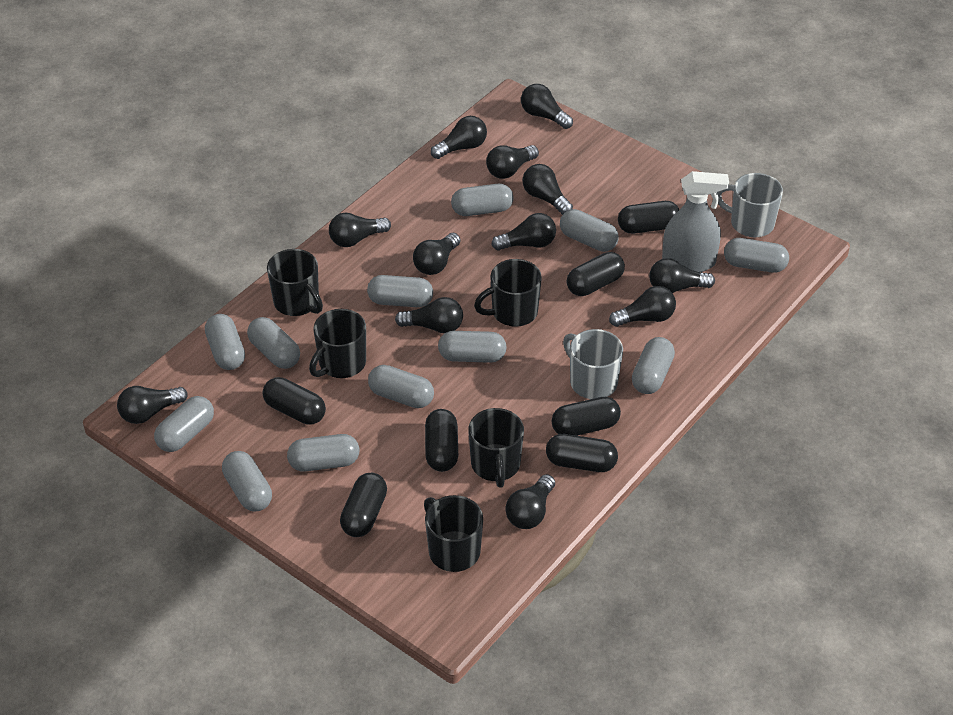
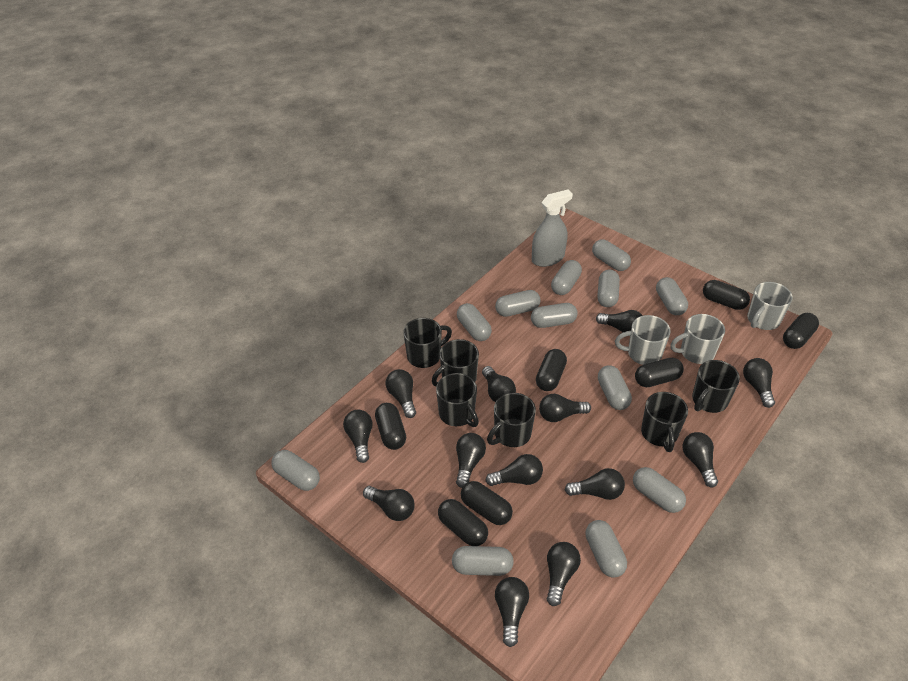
black light bulb: [117,386,188,424] [329,213,391,247] [395,297,463,333] [413,233,460,275] [431,116,487,159] [486,145,539,179] [492,213,556,251] [505,474,555,529] [521,84,573,129] [523,164,573,215] [609,286,676,327] [649,258,715,293] = 12 -> [343,410,373,463] [363,486,415,521] [386,369,416,418] [456,433,486,488] [482,366,516,402] [486,454,543,486] [495,577,529,647] [539,394,591,422] [547,542,581,606] [565,468,625,500] [596,310,643,332] [683,432,718,487] [743,358,775,408] = 13
black mug: [267,249,323,316] [309,309,366,378] [424,495,483,572] [468,408,524,488] [474,259,542,327] = 5 -> [403,318,452,368] [432,339,479,386] [436,373,479,427] [487,393,536,447] [641,392,688,452] [692,360,740,413] = 6
grey mug: [563,329,623,399] [717,173,783,237] = 2 -> [615,315,671,365] [670,314,725,364] [747,282,793,330] = 3

